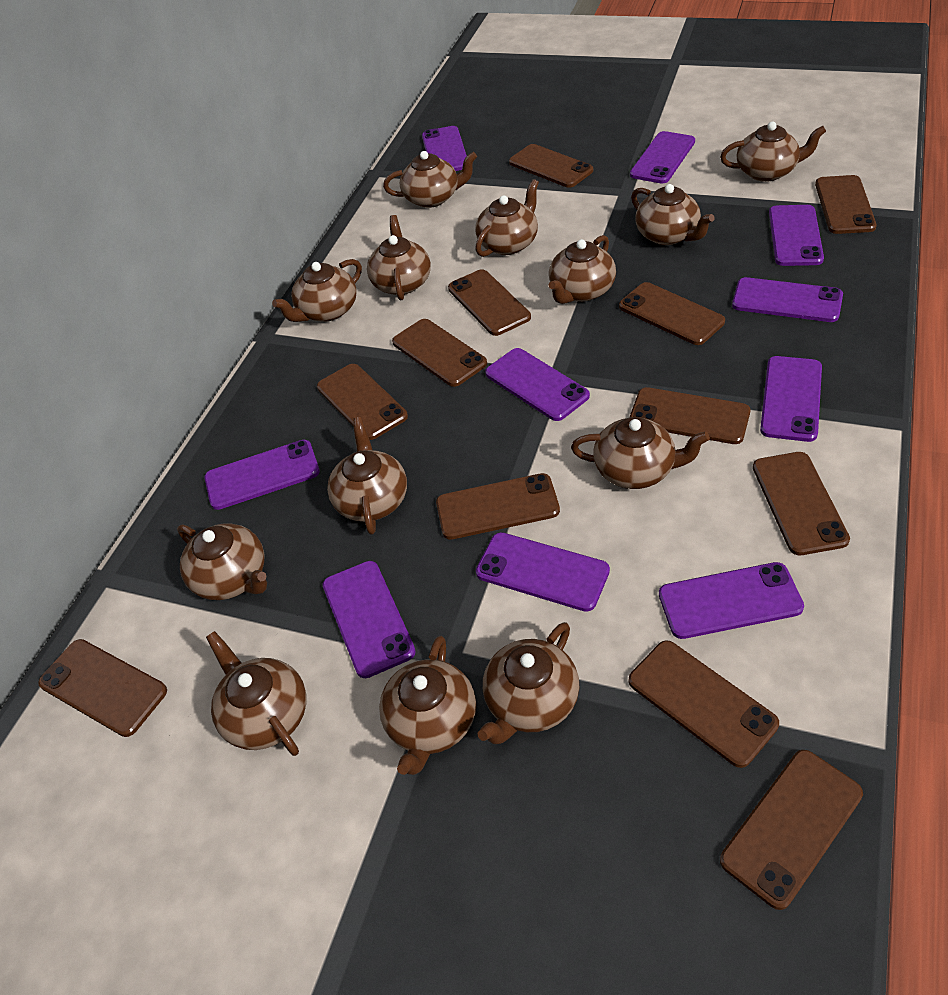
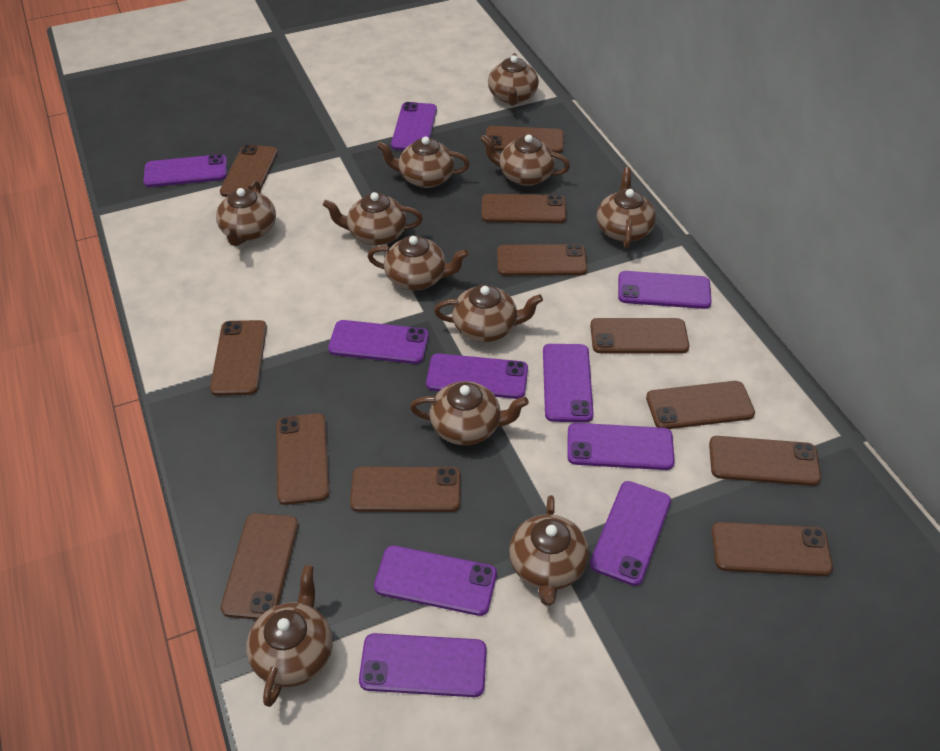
brown teapot: [177,524,267,600] [206,631,306,756] [272,259,362,322] [327,417,407,534] [367,215,431,300] [379,636,476,775] [383,151,477,208] [475,179,539,257] [478,622,579,744] [549,235,616,304] [571,417,710,489] [631,184,715,245] [720,122,826,182] = 13 -> [216,180,276,246] [246,565,333,707] [323,192,423,245] [367,236,469,290] [377,136,470,188] [410,381,529,445] [434,285,543,342] [480,134,570,186] [488,53,539,106] [509,495,589,606] [596,167,656,248] = 11

